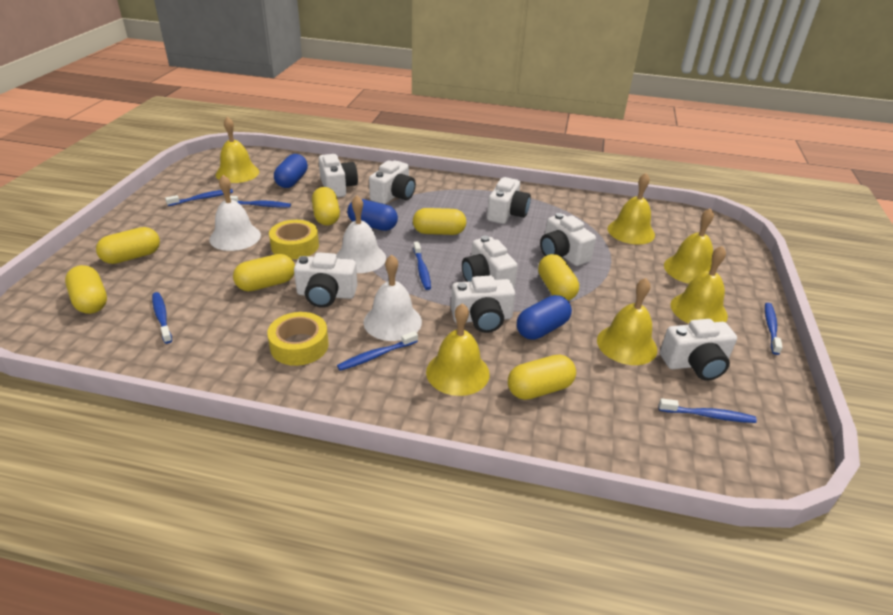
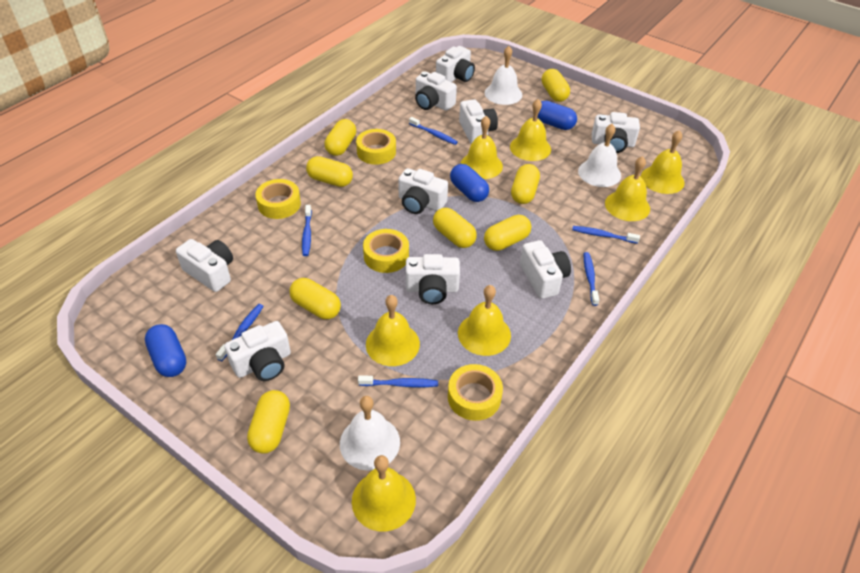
blue toothbrush: [152,292,172,344] [165,189,233,206] [230,196,291,208] [337,331,418,371] [413,241,431,290] [658,398,757,423] [765,303,783,355] = 7 -> [216,304,264,361] [302,205,312,256] [358,376,438,387] [409,117,458,145] [572,226,640,244] [584,252,599,306] = 6
white camera: [294,252,357,308] [319,154,358,197] [369,160,416,204] [451,276,515,333] [462,236,518,288] [487,177,531,224] [540,213,596,266] [660,319,737,381] = 8 -> [176,239,233,292] [224,321,291,381] [398,168,448,214] [406,254,460,304] [415,72,457,111] [436,46,475,82] [459,99,498,144] [520,240,571,299] [592,112,640,153] = 9
yellow bell: [215,117,259,183] [426,303,490,396] [597,278,657,365] [608,173,655,245] [664,208,714,284] [671,246,728,324] = 6 -> [352,455,416,532] [366,295,420,366] [458,285,511,356] [460,116,503,179] [510,99,551,161] [605,156,650,221] [641,130,685,194] = 7
yellow capsule: [65,265,107,314] [96,227,160,264] [233,254,295,291] [312,187,340,226] [413,208,466,235] [508,354,576,400] [538,254,579,301] = 7 -> [247,390,290,454] [290,278,341,319] [306,156,353,187] [324,119,356,156] [433,208,477,248] [484,215,531,251] [511,164,540,204] [542,69,570,102] = 8
yellow tape: [267,312,329,366] [269,220,319,259] = 2 -> [255,179,301,219] [356,129,396,165] [363,229,409,273] [448,364,503,421] = 4

